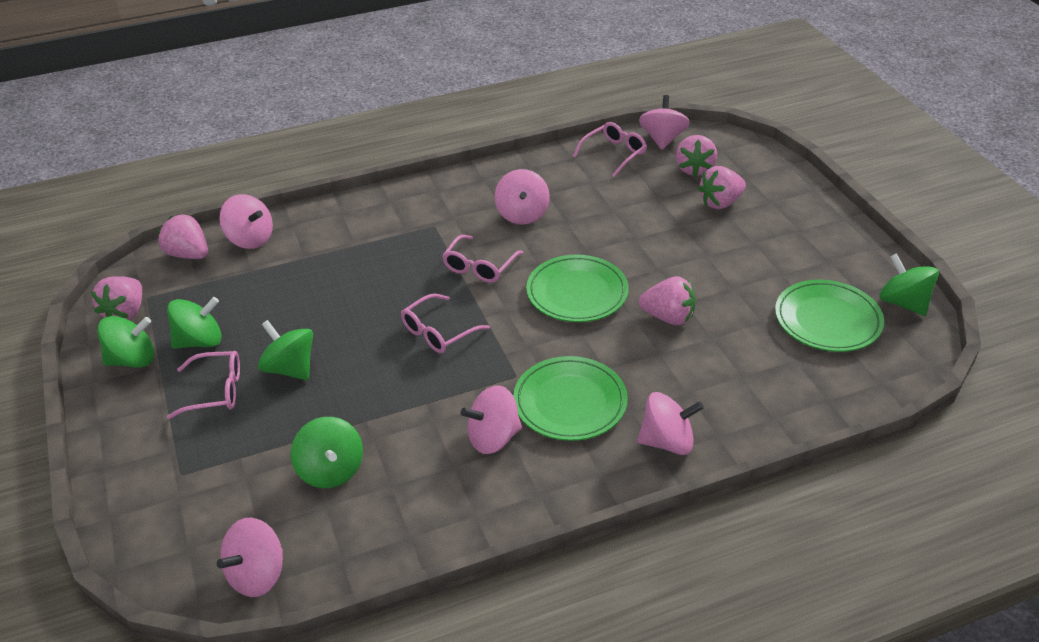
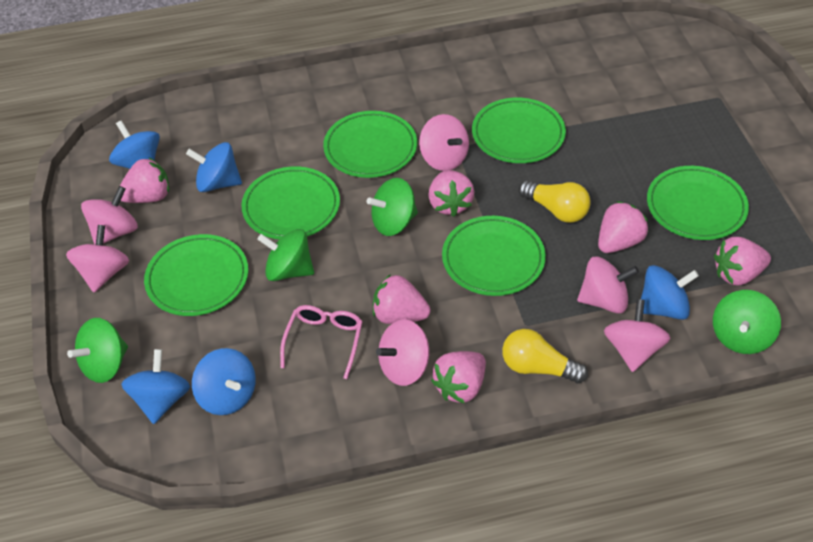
blue spinning top: none = 0 -> [109,120,160,169] [121,349,190,424] [186,142,242,192] [192,348,256,415] [641,265,699,320] = 5
green plate: [513,356,628,441] [526,255,629,322] [775,280,884,352] = 3 -> [144,234,248,316] [241,166,340,240] [323,111,417,178] [442,216,546,296] [472,98,566,163] [647,166,749,240] = 6
green spinning top: [97,316,155,368] [167,297,222,349] [258,320,313,380] [291,417,363,488] [879,253,939,316] = 5 -> [67,318,128,383] [257,229,314,281] [367,178,418,236] [713,290,781,354] = 4
pink glasses: [167,351,240,419] [401,294,490,353] [442,235,523,283] [573,122,647,177] = 4 -> [280,305,363,379] = 1
pink strawberry: [91,276,142,320] [158,214,208,259] [639,276,696,325] [675,135,717,177] [698,166,746,209] = 5 -> [120,158,169,203] [373,274,431,324] [428,170,475,217] [431,351,486,404] [598,201,648,253] [714,237,771,286] = 6
yellow light bulb: none = 0 -> [502,329,588,383] [518,180,591,223] = 2

